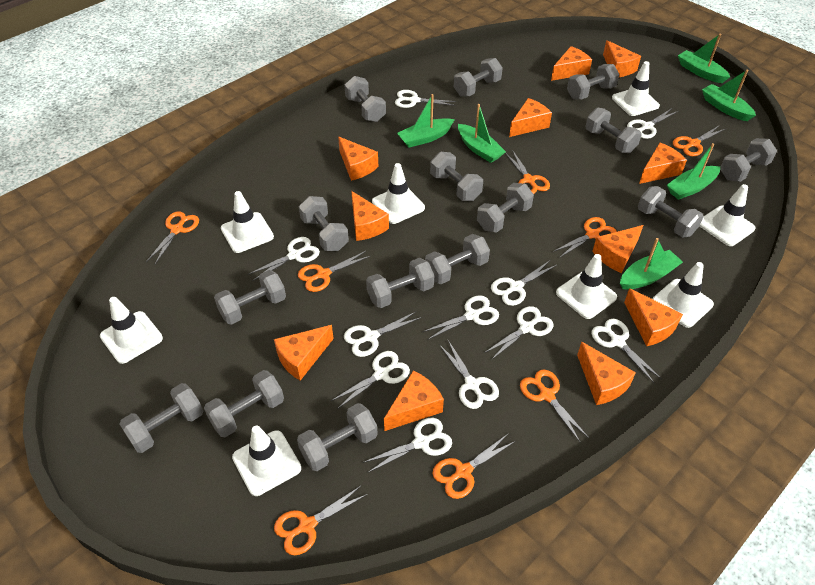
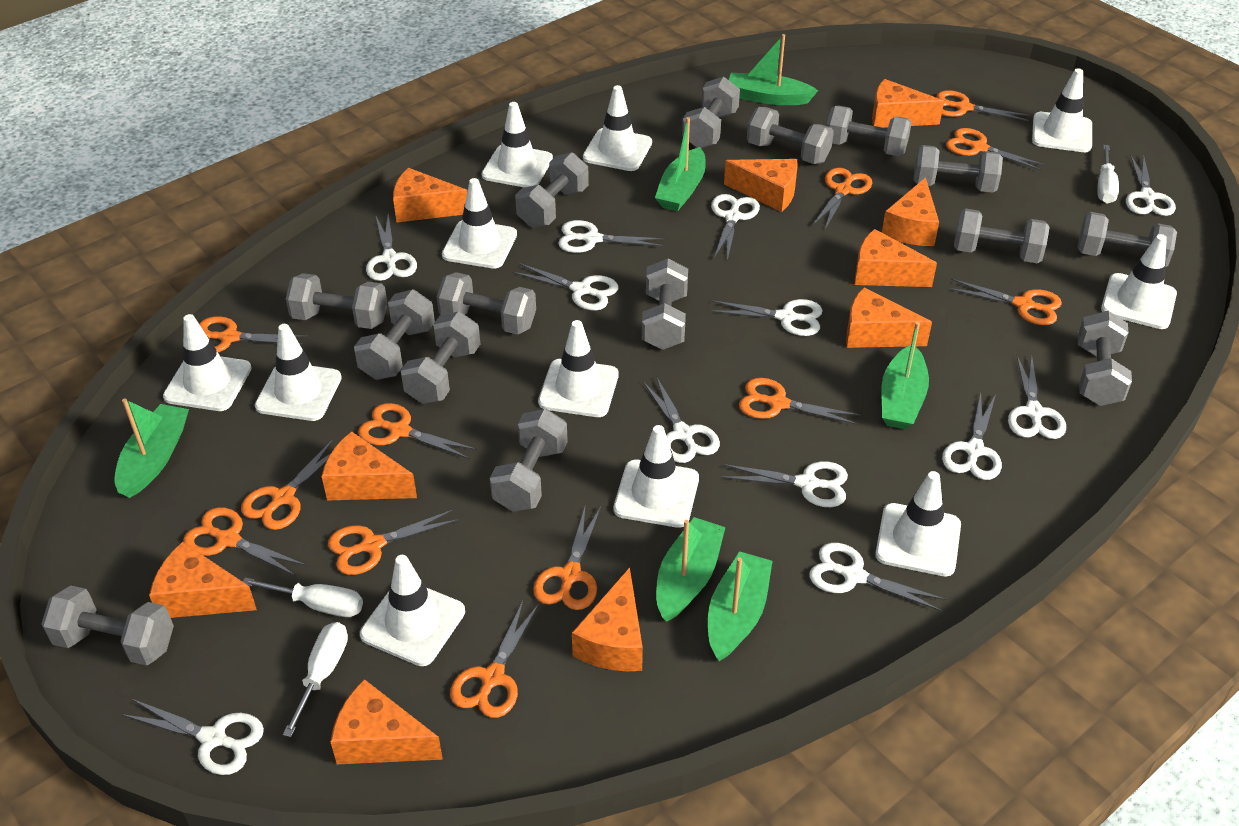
orange cheese: [274,325,334,381] [338,137,379,181] [351,191,389,241] [384,370,444,431] [509,98,552,137] [551,46,592,81] [577,342,636,405] [592,225,643,273] [603,40,641,77] [624,288,683,346] [639,143,687,184] = 11 -> [149,542,257,618] [322,431,417,500] [331,679,443,764] [393,168,467,222] [572,567,643,671] [724,159,798,212] [846,287,932,348] [855,229,937,287] [872,79,944,128] [882,177,939,246] = 10
orange scissors: [146,211,199,265] [274,485,368,555] [298,251,370,292] [432,434,516,499] [505,150,550,194] [520,370,589,443] [553,217,617,258] [673,125,725,156] = 8 -> [183,507,307,576] [199,316,308,352] [241,439,333,530] [328,509,460,575] [358,403,477,459] [450,601,539,718] [533,507,601,610] [739,378,861,425] [813,168,872,229] [937,90,1030,121] [946,128,1045,170] [948,279,1062,325] = 12
white scissors: [247,237,320,281] [331,351,410,409] [344,311,422,357] [363,418,452,473] [395,90,456,108] [423,295,499,340] [439,340,499,409] [484,306,553,360] [491,261,557,306] [591,319,662,383] [627,108,678,139] = 11 -> [121,699,264,775] [366,214,417,281] [512,263,619,310] [558,220,665,253] [643,376,720,463] [709,299,823,336] [711,194,760,261] [721,461,848,507] [809,543,946,611] [942,393,1002,480] [1008,355,1066,439] [1126,155,1176,216] = 12
white screwdriver: none = 0 -> [243,577,363,617] [283,622,348,737] [1097,145,1119,204] = 3
white traffic cone: [100,297,163,364] [221,191,274,253] [232,425,301,496] [372,163,425,224] [556,254,617,319] [612,61,660,116] [652,262,714,328] [700,184,756,246] = 8 -> [163,314,252,411] [255,324,342,421] [360,555,465,666] [442,178,517,268] [481,102,553,188] [538,320,619,417] [583,85,652,171] [614,425,699,528] [875,471,961,577] [1032,68,1092,152] [1101,234,1177,329] = 11

